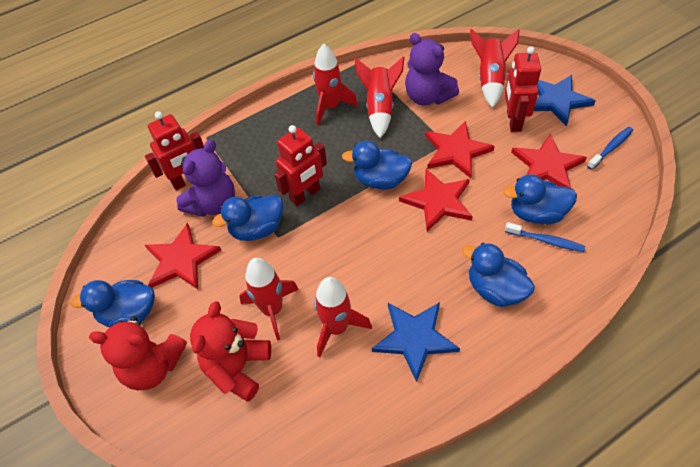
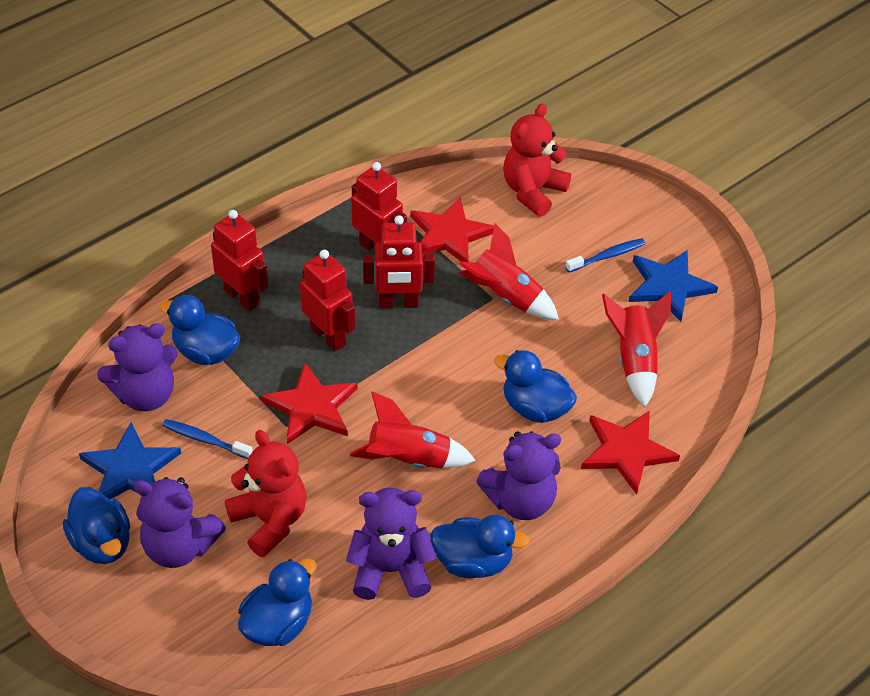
purple teddy bear: [176,140,235,217] [405,33,459,106] = 2 -> [97,323,177,411] [133,477,226,568] [346,488,437,600] [476,431,561,520] = 4
red robot: [145,111,204,190] [274,125,327,206] [504,46,541,132] = 3 -> [211,210,269,311] [300,250,355,352] [351,162,407,250] [363,215,435,308] = 4
red rocket: [239,258,299,341] [313,44,358,126] [314,277,372,357] [355,56,404,138] [470,29,520,108] = 5 -> [350,392,476,468] [459,223,559,320] [602,292,671,407] = 3
red star: [145,223,221,289] [399,169,473,232] [425,121,495,178] [511,134,587,188] = 4 -> [261,363,358,444] [410,197,494,262] [581,411,680,494] = 3

